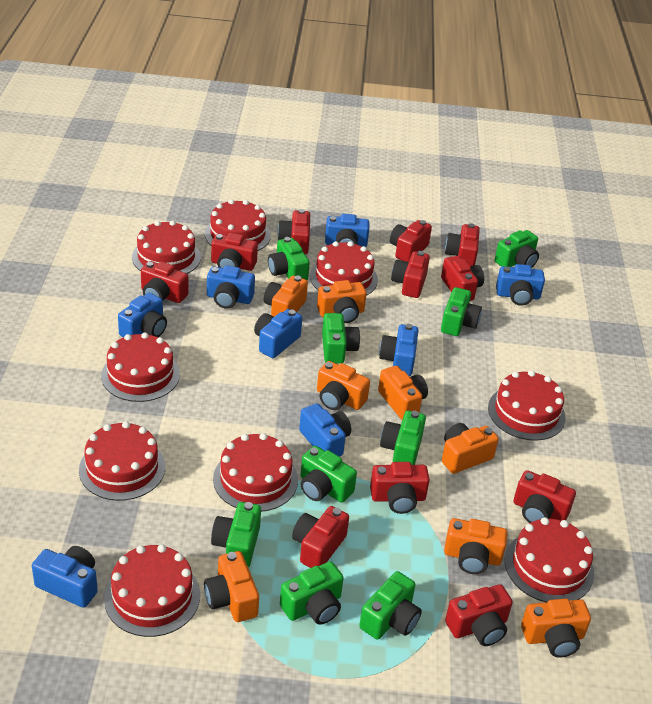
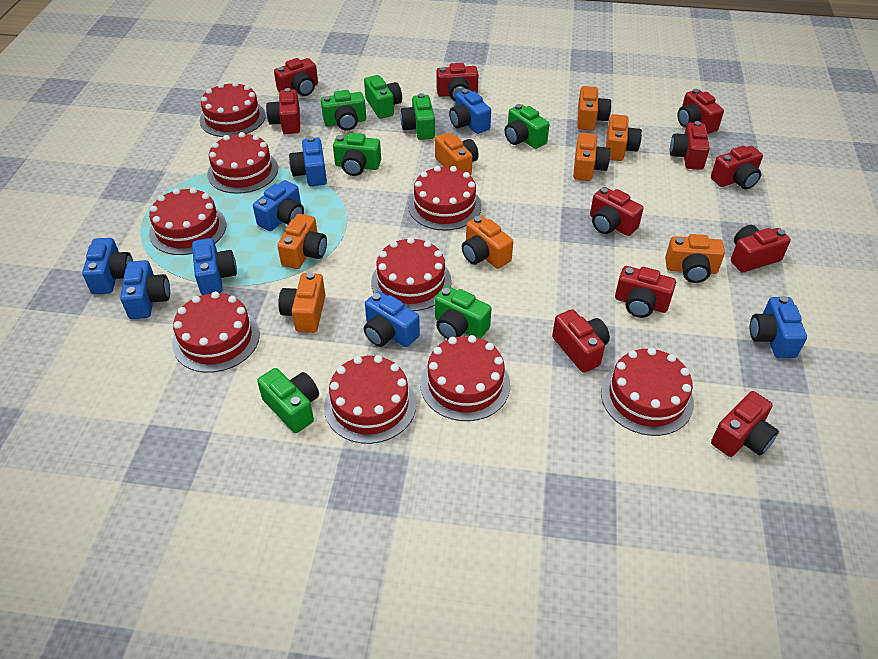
green camera: [211,502,261,568] [268,237,310,281] [280,561,344,625] [301,446,357,503] [322,313,360,364] [359,571,422,640] [380,411,426,465] [441,287,482,336] [495,230,539,268] = 9 -> [257,368,319,433] [321,90,366,131] [333,133,381,176] [364,75,402,119] [400,93,435,140] [435,286,492,339] [505,104,549,149] = 7

